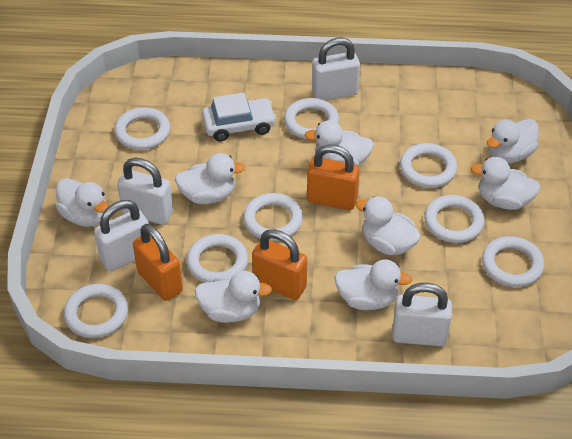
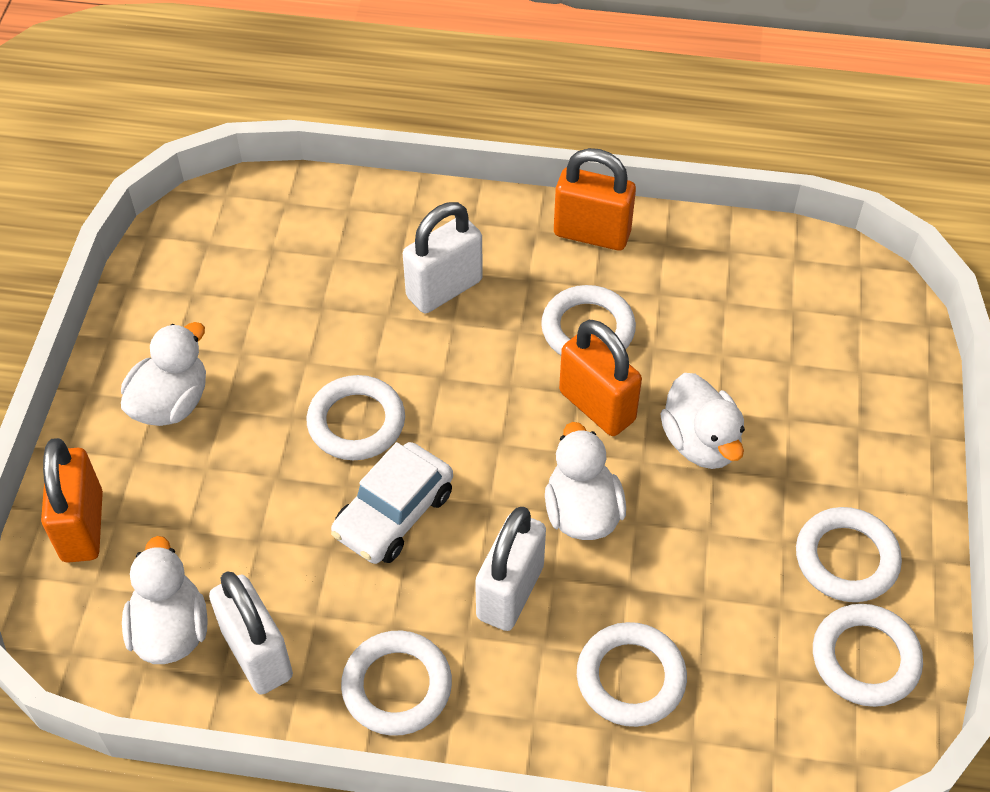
white duck: [56,178,109,227] [175,153,245,204] [194,271,272,323] [305,120,374,166] [334,260,412,310] [355,196,421,255] [471,157,541,210] [487,119,539,163] = 8 -> [121,322,206,426] [122,536,208,664] [545,422,626,540] [660,373,745,469] = 4
white padlock: [94,200,149,272] [117,158,173,225] [312,38,360,100] [392,283,452,346] = 4 -> [209,572,293,695] [403,202,483,313] [475,507,546,631] = 3
white ring: [64,284,128,338] [114,107,170,150] [186,234,248,283] [243,193,303,241] [284,98,339,140] [400,143,457,188] [424,195,485,243] [482,236,544,287] = 8 -> [307,375,405,460] [341,631,452,736] [541,285,636,355] [577,622,687,727] [796,507,902,602] [813,604,923,707] = 6

